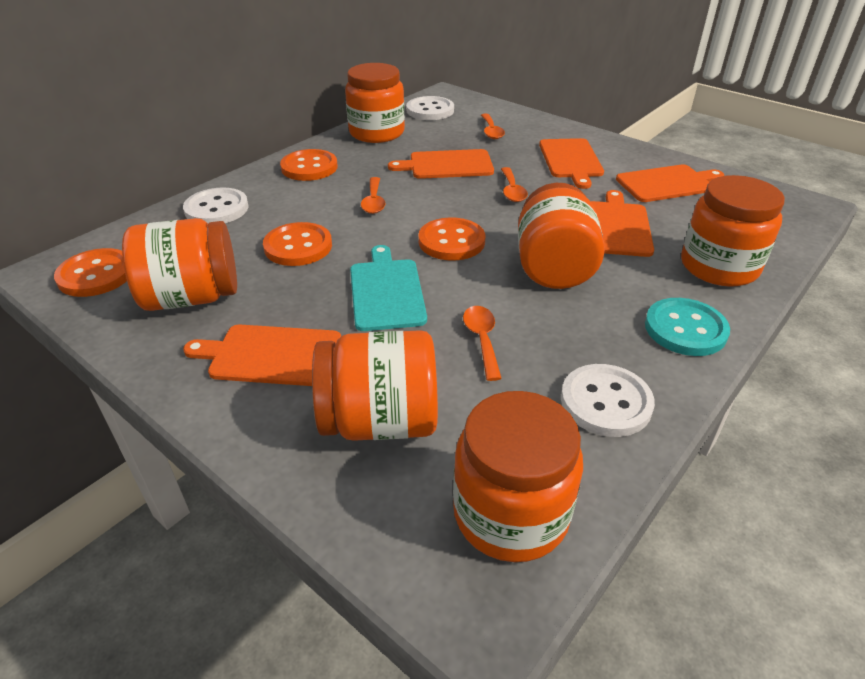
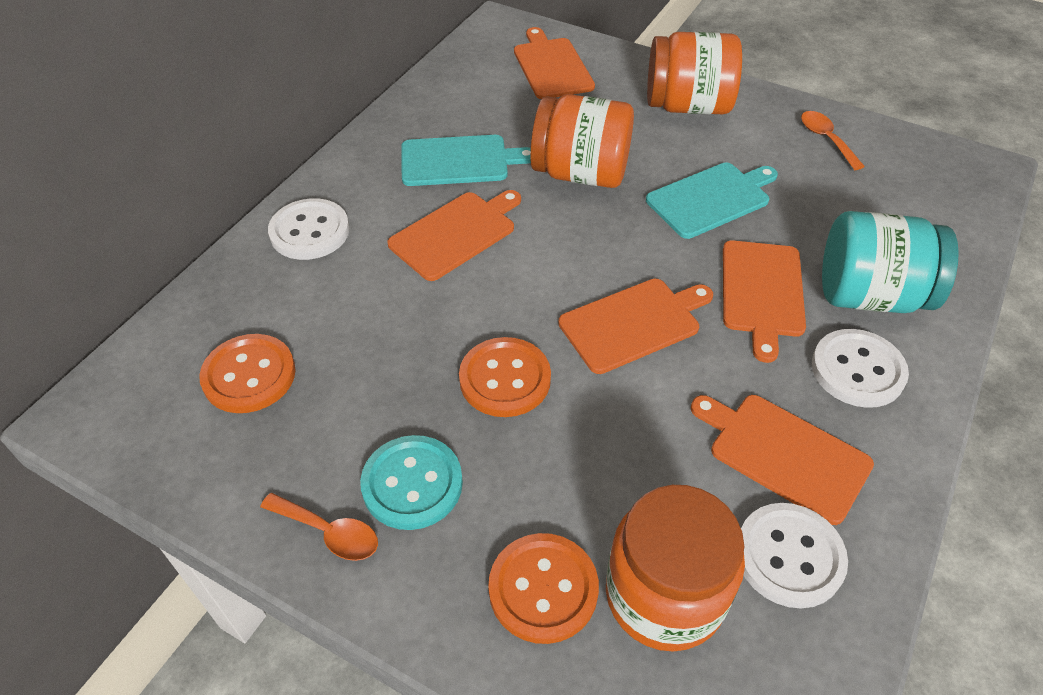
orange button: [54,248,127,297] [263,222,332,266] [280,149,338,181] [418,217,485,261] = 4 -> [199,334,296,413] [459,337,551,417] [488,533,599,644] = 3
orange jar: [122,218,237,311] [312,330,438,441] [345,63,405,143] [453,391,583,562] [518,183,605,289] [681,175,785,287] = 6 -> [530,94,634,188] [606,485,745,652] [647,32,742,114] = 3
orange spoon: [361,177,386,214] [463,306,502,381] [481,114,505,139] [501,167,528,202] = 4 -> [260,493,378,561] [801,111,865,170] = 2
turquoise cutting board: [350,245,427,331] = 1 -> [401,135,531,186] [646,163,778,239] = 2
turquoise jar: none = 0 -> [822,211,959,313] = 1

